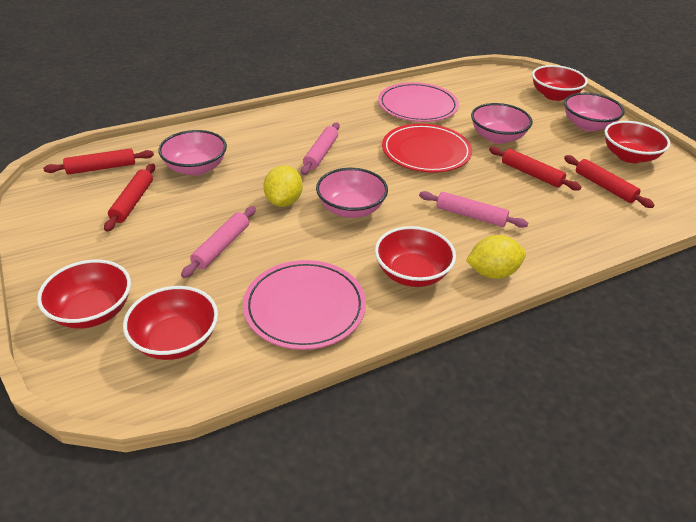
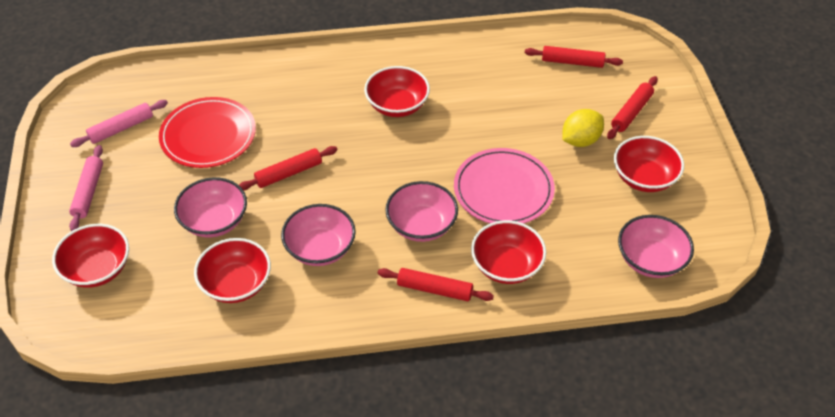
pink plate: [243,260,366,350] [378,82,459,122] = 2 -> [454,148,555,223] = 1
pink rolling pin: [181,206,256,278] [301,123,340,175] [419,191,528,228] = 3 -> [69,145,103,231] [70,100,168,147] = 2
yellow lemon: [263,165,303,207] [466,235,526,279] = 2 -> [562,109,604,147] = 1

